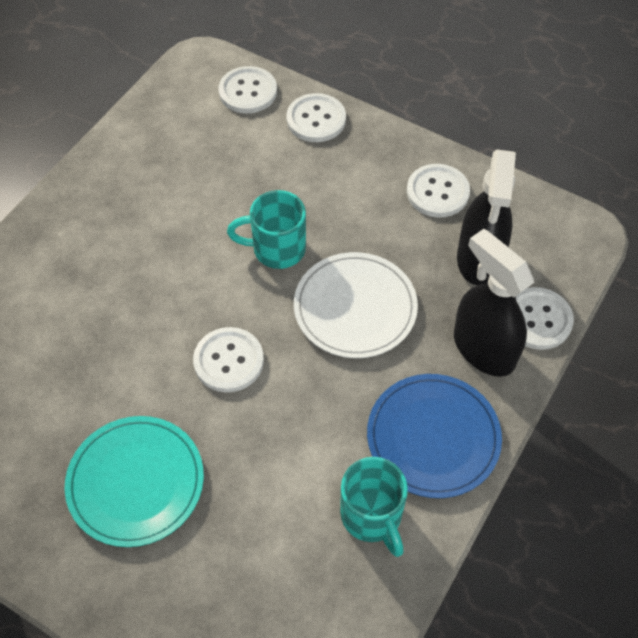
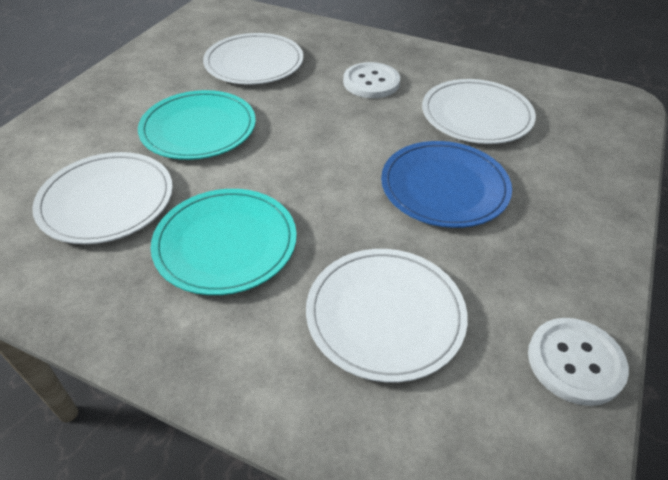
black spray bottle: [454,229,534,377] [457,149,516,285] = 2 -> none = 0
turquoise mug: [227,190,306,269] [340,457,408,557] = 2 -> none = 0
turquoise plate: [65,416,204,547] = 1 -> [138,90,256,160] [151,189,297,295] = 2
white button: [193,327,264,393] [219,66,277,114] [286,93,346,142] [407,164,470,218] [516,287,574,350] = 5 -> [343,62,400,98] [528,318,629,406] = 2
white plate: [294,252,418,358] = 1 -> [32,152,173,244] [203,33,303,85] [306,249,468,382] [422,79,536,144] = 4

